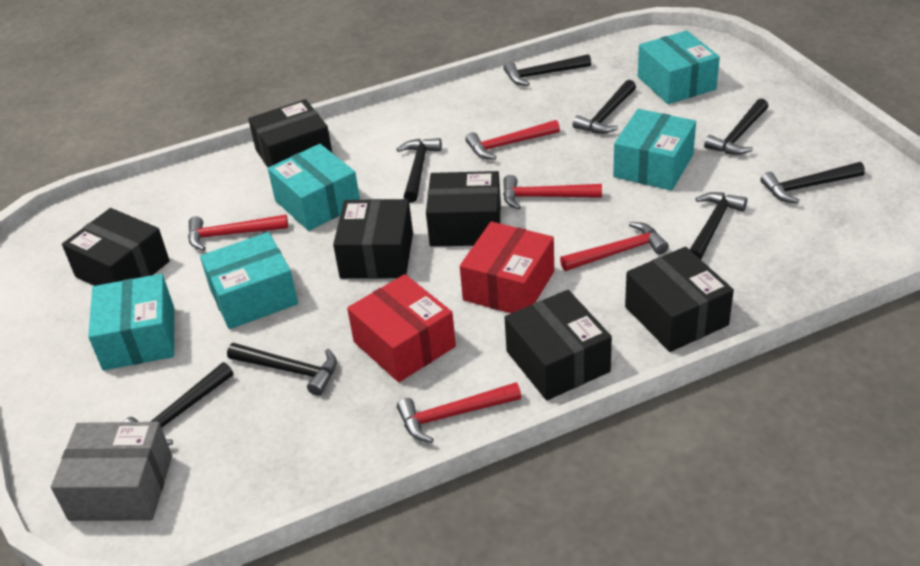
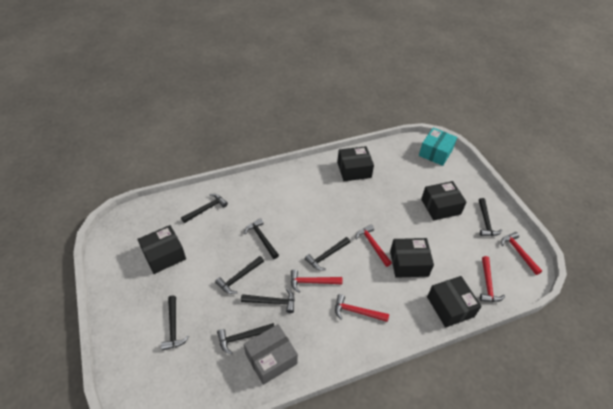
black box: [62,208,170,286] [248,99,332,167] [333,199,413,279] [426,171,501,247] [505,290,612,400] [625,247,734,352] = 6 -> [137,225,186,274] [337,146,374,181] [390,238,434,278] [421,181,467,220] [427,276,482,328] = 5
red box: [347,274,456,382] [460,222,554,313] = 2 -> none = 0
turquoise box: [88,274,174,370] [200,232,298,329] [268,144,360,231] [613,109,696,191] [638,31,720,104] = 5 -> [419,128,457,166] = 1

